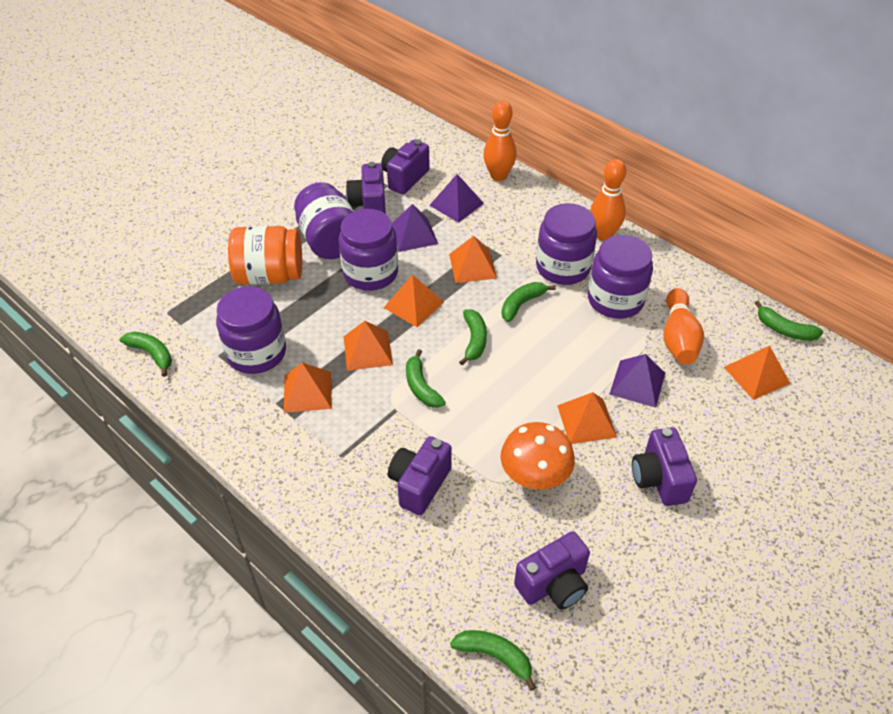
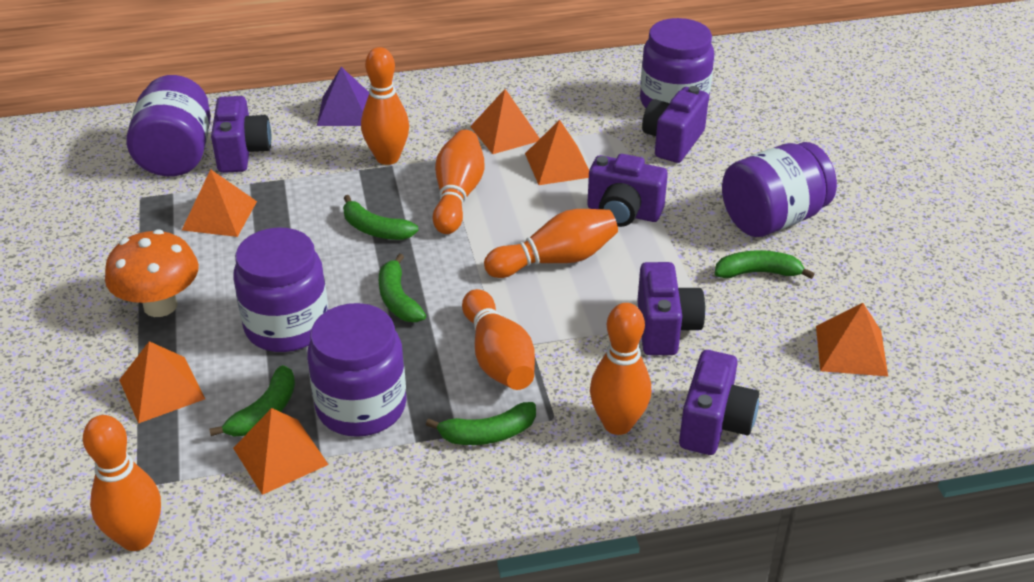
green banana: [120,332,172,377] [406,349,446,408] [450,630,536,691] [459,309,487,365] [502,282,556,322] [755,300,823,341] = 6 -> [209,365,295,437] [343,195,419,240] [379,254,426,322] [426,402,536,445] [715,250,815,279] = 5
orange bowling pin: [483,100,517,181] [590,159,626,241] [663,288,704,365] = 3 -> [83,415,161,551] [361,47,409,165] [433,130,485,234] [462,289,535,390] [484,209,618,278] [590,303,651,435] = 6
orange jar: [228,226,302,285] = 1 -> none = 0
purple pyramid: [392,204,438,252] [429,174,484,223] [609,354,665,408] = 3 -> [317,67,369,126] = 1

